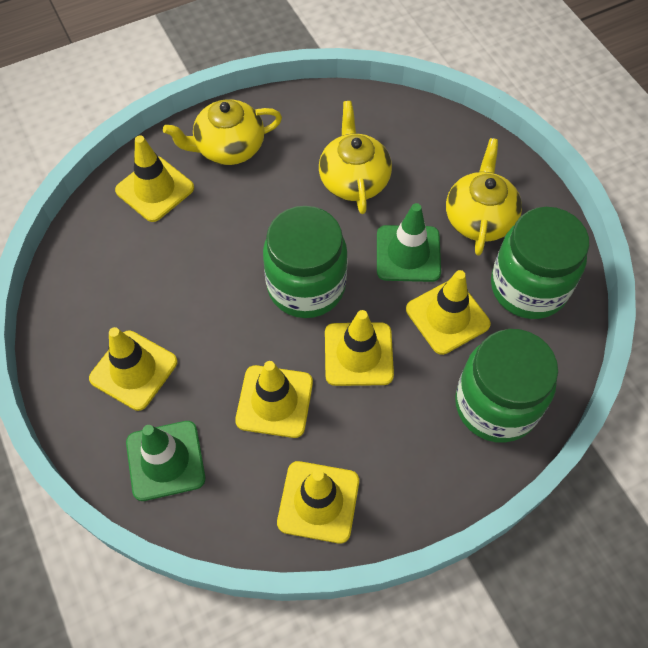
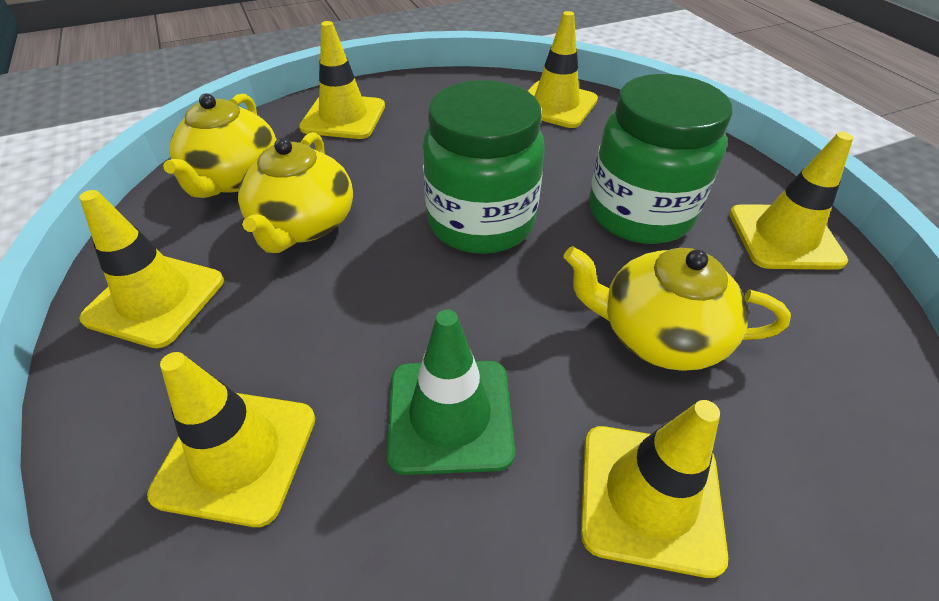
green jar: [263,206,348,318] [455,329,558,443] [491,207,589,319] = 3 -> [422,80,545,254] [589,74,733,244] = 2
green traffic cone: [126,421,205,501] [377,203,441,282] = 2 -> [387,310,515,475] = 1

